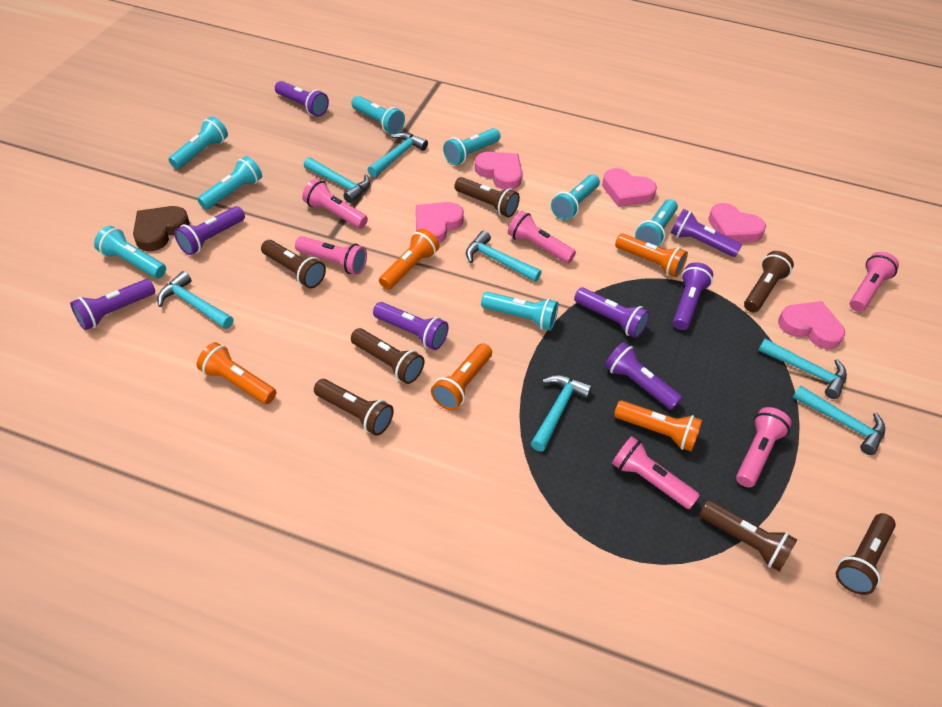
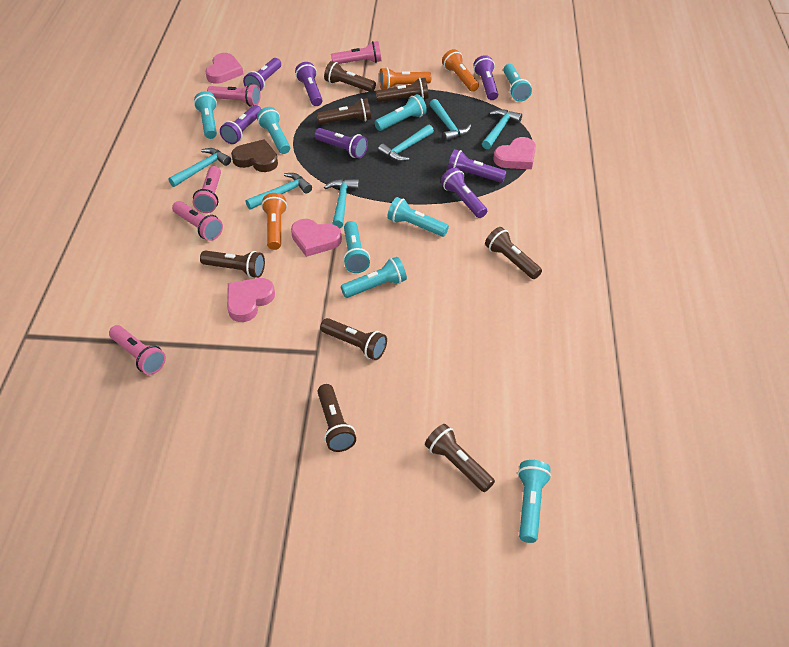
brown flashlight: [261,240,326,288] [314,379,394,436] [351,328,424,384] [454,177,520,217] [700,500,797,572] [744,251,794,313] [836,513,896,595] = 7 -> [200,250,265,278] [317,98,371,125] [317,384,356,452] [320,318,387,360] [324,61,376,92] [375,78,429,102] [425,424,495,492] [485,227,542,279] = 8
orange flashlight: [197,342,276,404] [379,228,440,290] [431,343,492,410] [614,401,702,452] [615,233,688,278] = 5 -> [261,193,287,250] [379,67,431,89] [442,49,479,92] = 3
pink flashlight: [295,236,367,275] [302,178,368,229] [508,211,576,264] [612,436,700,509] [736,407,792,488] [850,252,899,312] = 6 -> [109,325,166,375] [172,201,223,241] [193,166,221,213] [207,83,260,107] [331,41,381,64] = 5
pink heart: [416,202,464,243] [474,152,522,190] [602,168,657,207] [708,203,766,243] [778,301,845,349] = 5 -> [205,53,244,84] [227,278,275,322] [291,219,342,257] [494,137,536,169] = 4
purple flashlight: [70,279,155,330] [174,206,245,255] [275,81,329,117] [373,302,448,350] [574,288,650,338] [605,342,682,410] [671,209,742,257] [673,262,713,330] = 8 -> [220,105,261,144] [243,58,281,91] [295,62,323,106] [314,128,368,158] [441,168,487,218] [447,149,506,183] [473,55,498,100] = 7
turquoise hammer: [157,271,233,329] [304,157,370,203] [368,132,428,177] [466,231,542,282] [531,375,592,451] [758,339,847,399] [792,385,885,455] = 7 -> [168,148,231,187] [245,173,312,210] [324,179,359,228] [378,125,434,162] [430,99,471,142] [482,109,522,149] = 6

